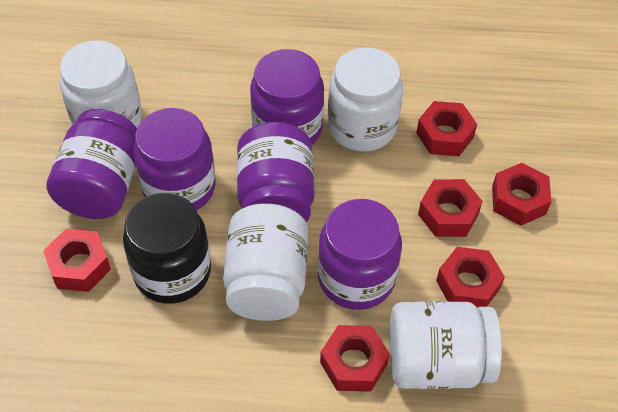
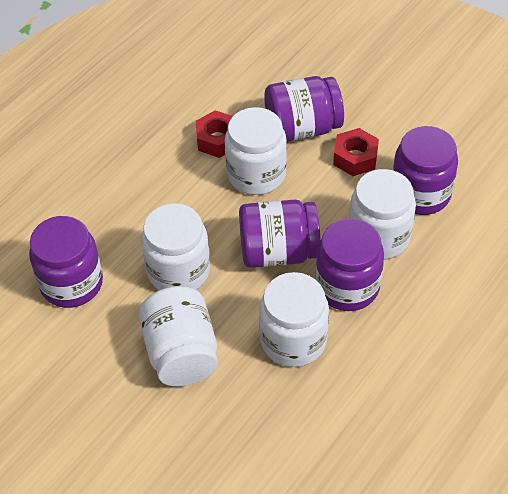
black jar: [123,193,211,304] = 1 -> none = 0
red nut: [43,228,111,292] [320,325,390,392] [416,101,477,156] [418,179,483,237] [436,247,505,308] [492,163,552,226] = 6 -> [196,110,233,158] [333,128,379,176] = 2
white jar: [60,40,142,127] [223,203,308,321] [328,47,403,152] [389,301,502,389] = 4 -> [139,286,218,387] [141,203,210,290] [225,107,287,195] [259,272,329,367] [349,169,416,260] = 5

